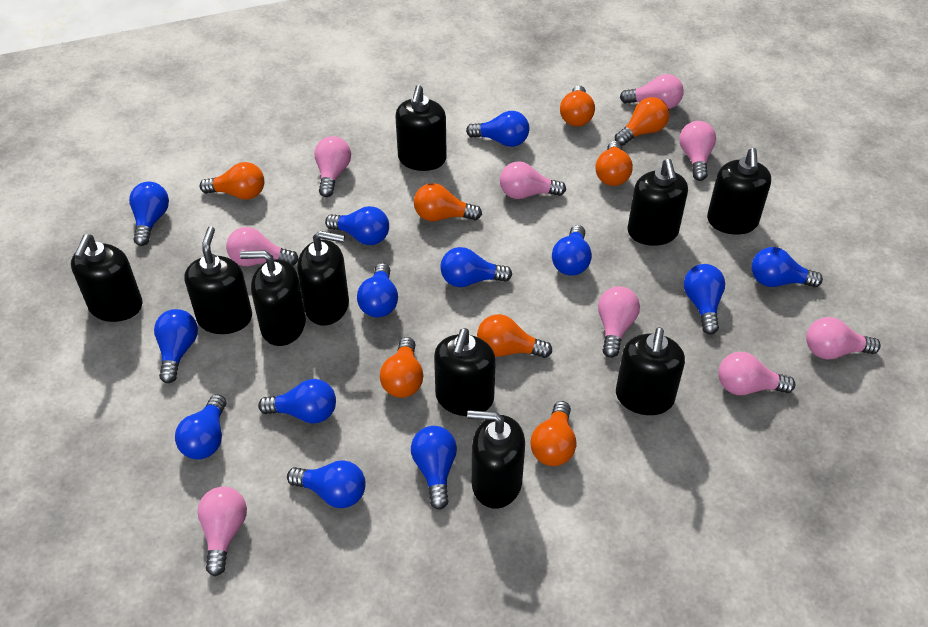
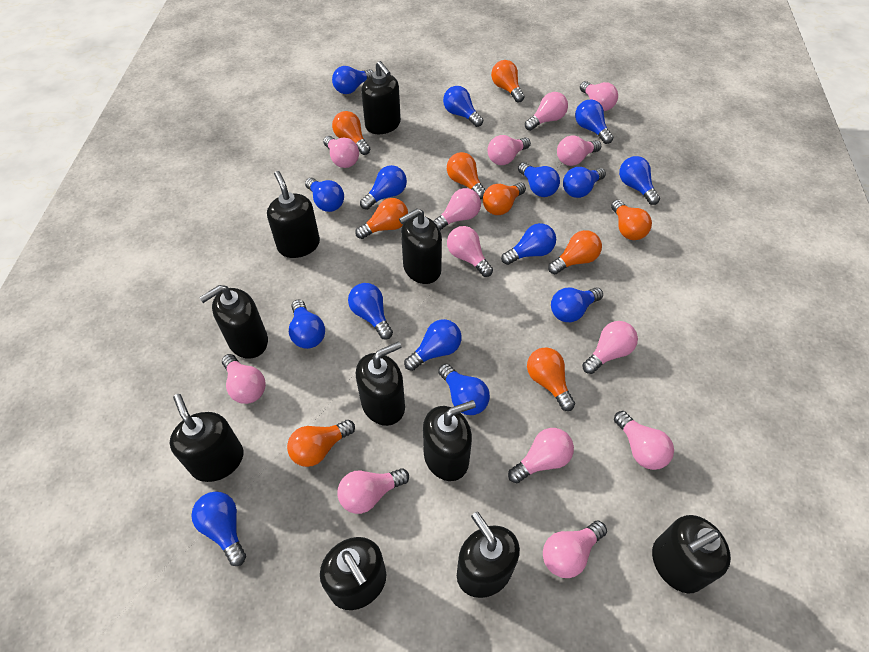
blue light bulb: [129,181,169,246] [154,309,198,383] [175,394,226,460] [258,379,336,424] [287,460,366,508] [325,206,389,245] [357,263,398,317] [411,426,457,510] [440,247,512,287] [466,111,529,147] [552,225,592,276] [684,264,725,335] [752,247,823,287] = 13 -> [191,492,246,566] [289,300,325,349] [305,178,344,212] [332,66,374,94] [348,283,393,340] [360,165,407,210] [404,319,462,371] [438,364,490,415] [443,86,483,127] [501,223,556,265] [518,162,560,197] [551,287,603,322] [563,167,606,198] [575,99,614,144] [619,156,660,205] = 15
orange light bulb: [200,162,264,200] [380,337,423,398] [414,183,482,221] [477,314,552,358] [530,401,576,466] [560,85,595,127] [596,141,633,186] [615,97,669,146] = 8 -> [287,420,355,467] [332,111,370,155] [355,198,408,239] [447,152,486,199] [483,182,526,215] [491,60,525,102] [527,347,575,411] [548,230,602,274] [611,200,652,240] = 9
pink light bulb: [197,486,247,577] [226,227,298,266] [314,136,351,197] [500,161,566,199] [598,286,640,358] [620,74,684,109] [679,121,716,181] [718,352,795,395] [806,317,881,360] = 9 -> [222,354,266,404] [323,136,359,168] [337,468,409,514] [434,188,481,230] [447,226,493,277] [487,135,531,165] [508,428,574,483] [525,92,568,131] [543,520,607,578] [557,135,601,166] [580,81,618,111] [582,321,638,374] [614,411,674,470] = 13

